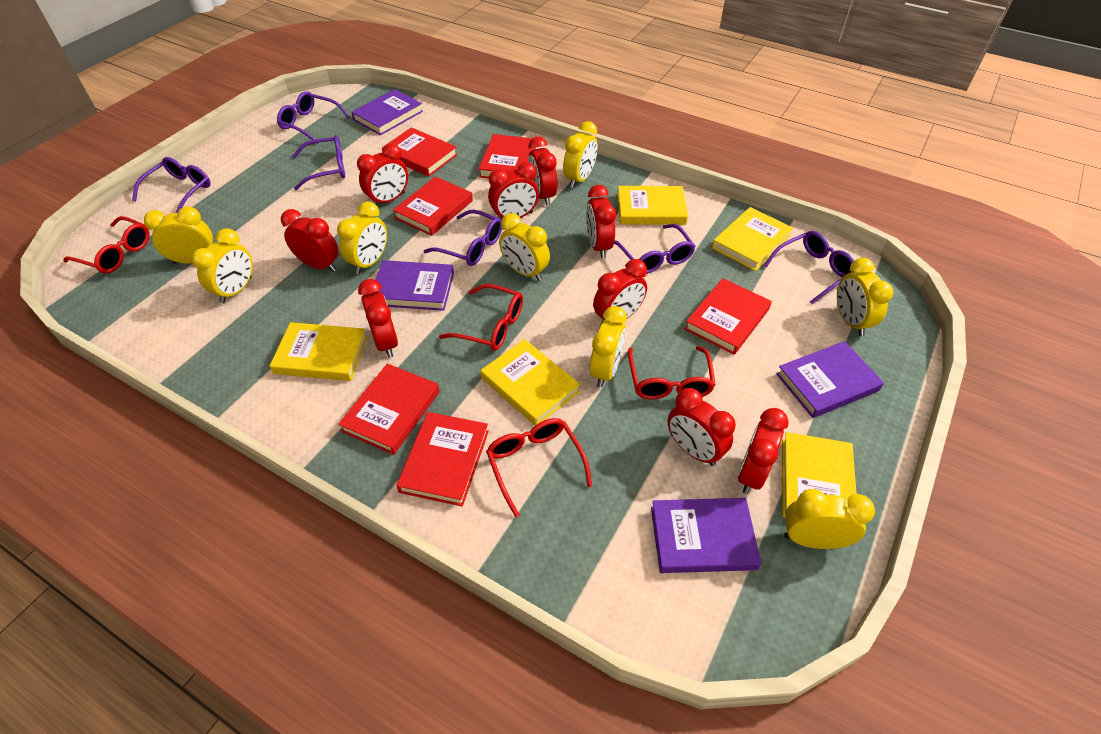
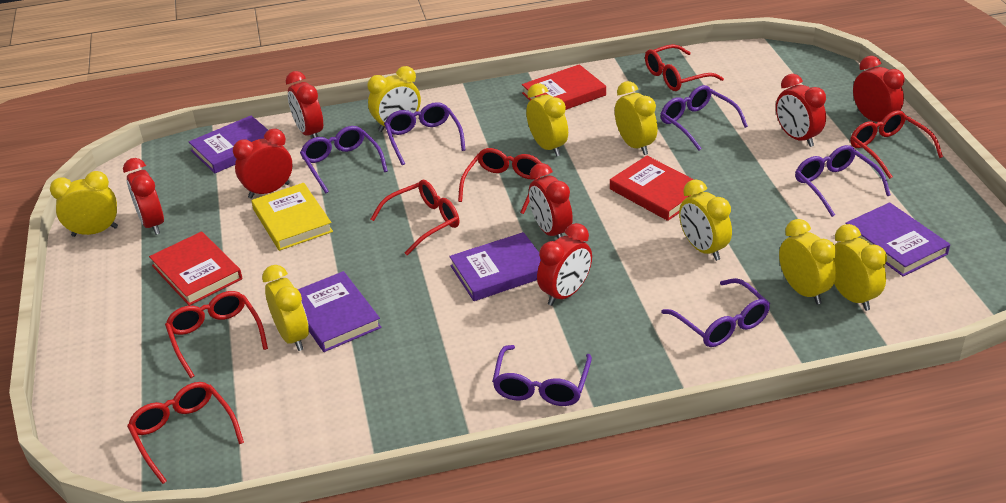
red book: [338,364,440,455] [382,127,458,177] [393,177,473,236] [396,412,489,507] [479,134,536,178] [685,278,772,355] = 6 -> [149,232,242,306] [522,64,606,110] [610,156,694,221] = 3
red clock: [281,209,339,272] [357,143,408,205] [358,279,398,358] [488,162,539,219] [528,136,557,206] [586,185,616,258] [593,259,647,326] [667,388,736,466] [738,408,789,494] = 9 -> [123,158,164,235] [233,129,292,199] [286,71,323,138] [529,163,573,239] [537,223,592,306] [776,74,826,147] [853,56,905,122] = 7
red glasses: [63,216,150,273] [439,284,523,351] [486,418,592,518] [628,346,716,399] = 4 -> [127,382,244,484] [165,291,268,378] [371,180,459,255] [458,148,542,214] [645,44,724,91] [850,110,943,179] = 6
yellow book: [270,322,368,381] [480,339,580,425] [617,186,688,225] [712,207,793,271] [782,432,857,517] = 5 -> [251,183,333,251] = 1

